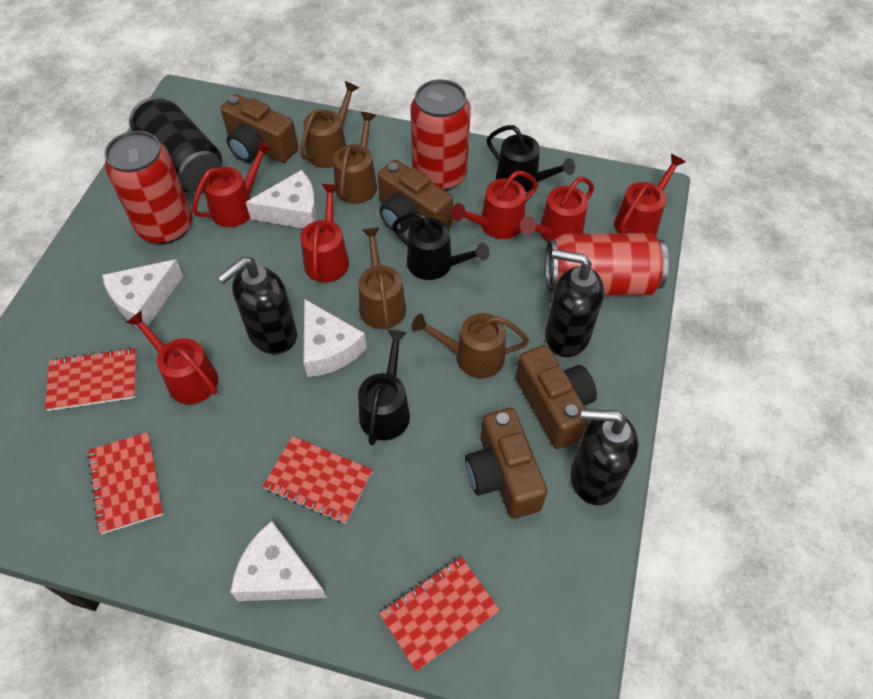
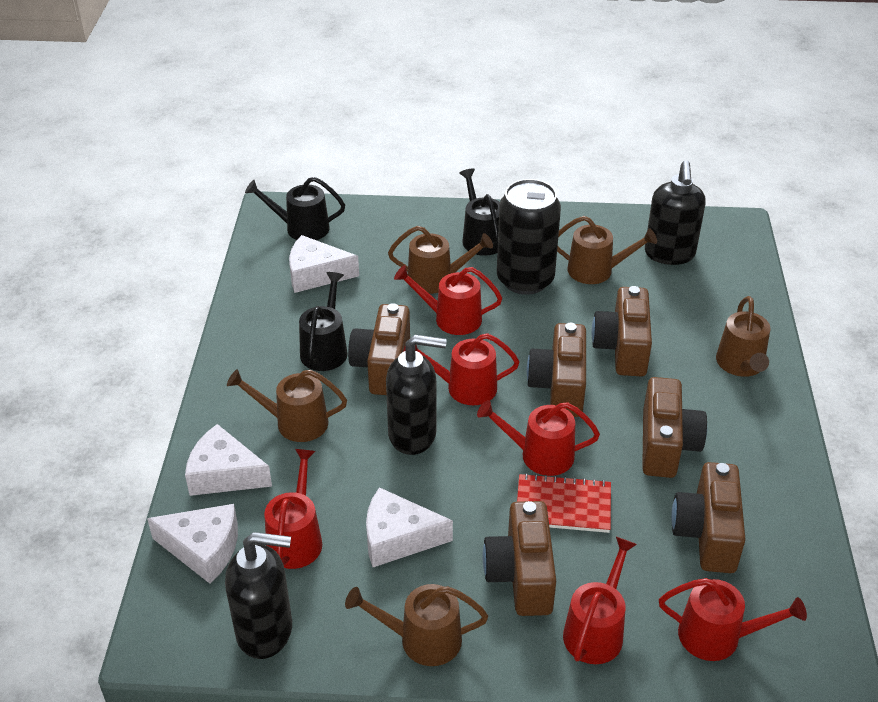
brown camera: [221,94,298,163] [378,160,453,233] [465,408,547,519] [515,345,597,449] = 4 -> [348,303,410,395] [483,501,556,616] [526,323,586,417] [592,286,652,376] [642,377,707,478] [671,462,746,573] = 6
brown watering can: [300,81,359,168] [333,112,377,204] [359,227,406,329] [411,313,529,378] = 4 -> [227,369,347,442] [345,584,488,666] [388,226,493,294] [557,216,657,284] [716,296,770,377] = 5
red can: [105,131,192,244] [410,79,471,191] [546,233,669,296] = 3 -> none = 0
red notebook: [45,347,137,411] [87,432,163,534] [263,436,373,524] [379,557,500,671] = 4 -> [517,473,611,533] = 1

